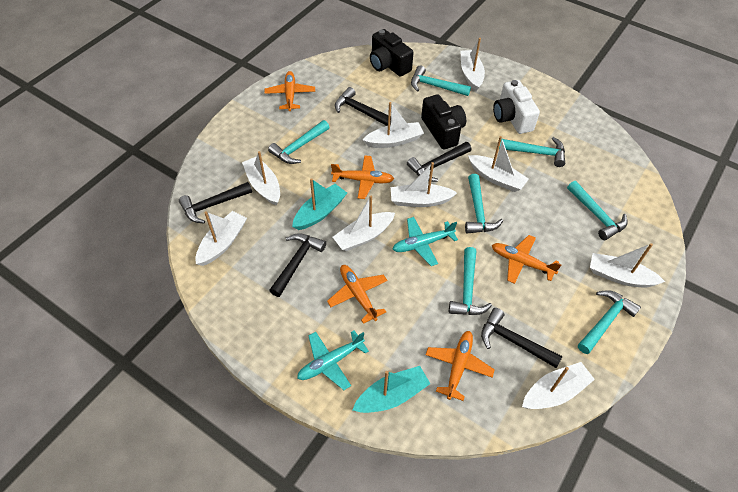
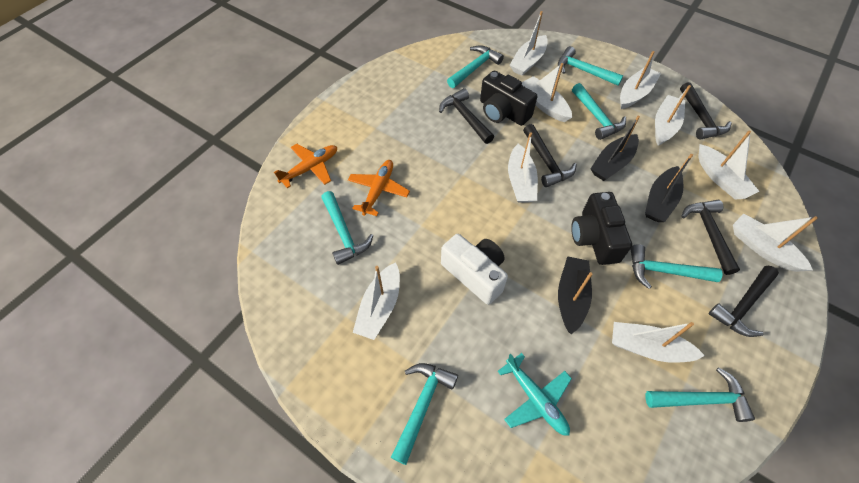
black boat: none = 0 -> [558,256,593,334] [591,115,640,181] [645,154,693,222] = 3
orange plane: [264,71,315,111] [327,265,388,324] [331,155,394,199] [426,331,495,401] [492,235,561,284] = 5 -> [274,144,337,188] [348,160,410,216] = 2
turquoise boat: [292,178,347,230] [352,366,430,413] = 2 -> none = 0
turquoise plane: [297,330,369,390] [393,217,458,266] = 2 -> [498,353,572,436] = 1

